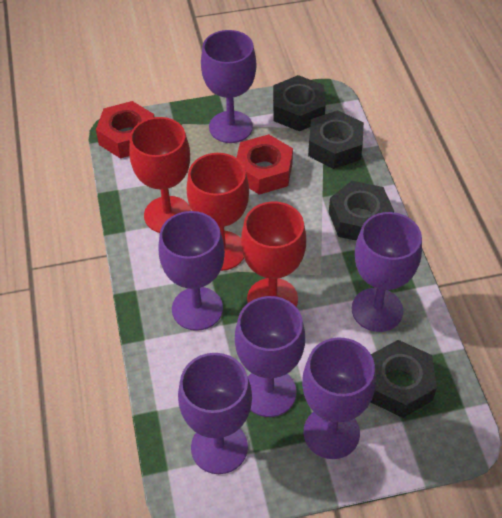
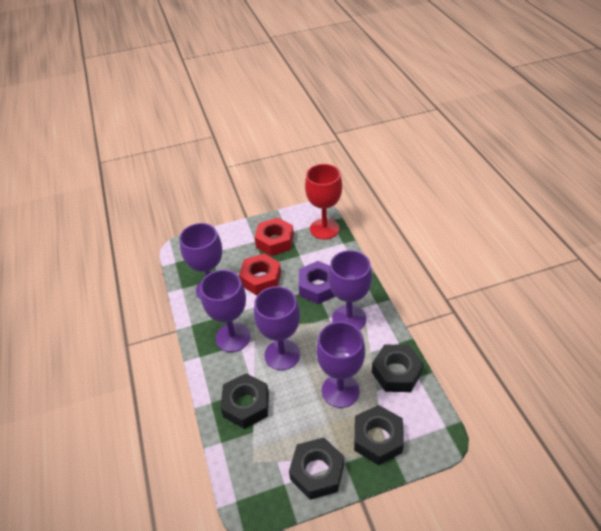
purple goblet: [158,211,225,331] [178,353,252,474] [201,30,256,143] [235,296,305,417] [302,337,376,459] [352,212,422,332] = 6 -> [179,223,222,299] [200,270,250,352] [254,286,300,370] [316,321,365,408] [328,250,372,330] = 5
purple nut: none = 0 -> [299,261,335,304] = 1
red goblet: [129,117,191,233] [187,153,249,271] [241,201,306,307] = 3 -> [305,164,342,239] = 1

